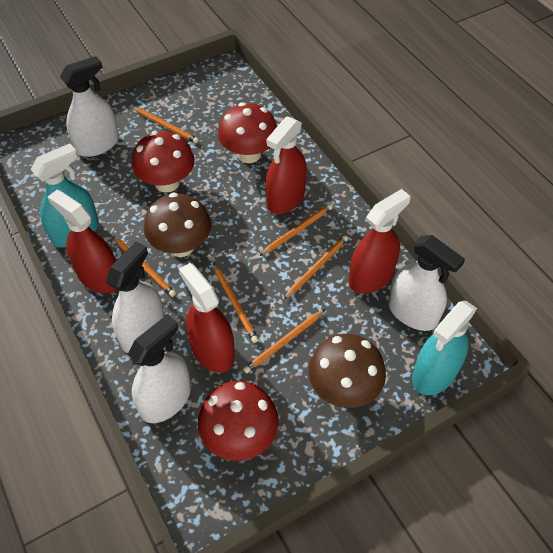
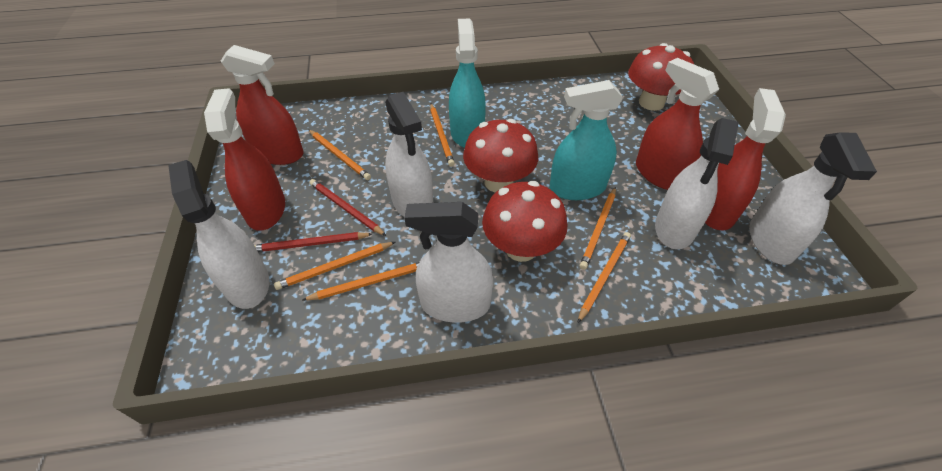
brown mushroom: [144,193,211,257] [309,334,386,408] = 2 -> none = 0
red pencil: none = 0 -> [254,232,372,252] [309,179,386,236] = 2
white spray bottle: [60,56,119,157] [106,241,165,353] [127,314,191,423] [388,235,465,331] = 4 -> [168,160,269,309] [385,92,433,217] [404,202,494,323] [655,118,739,249] [749,132,877,265] = 5

